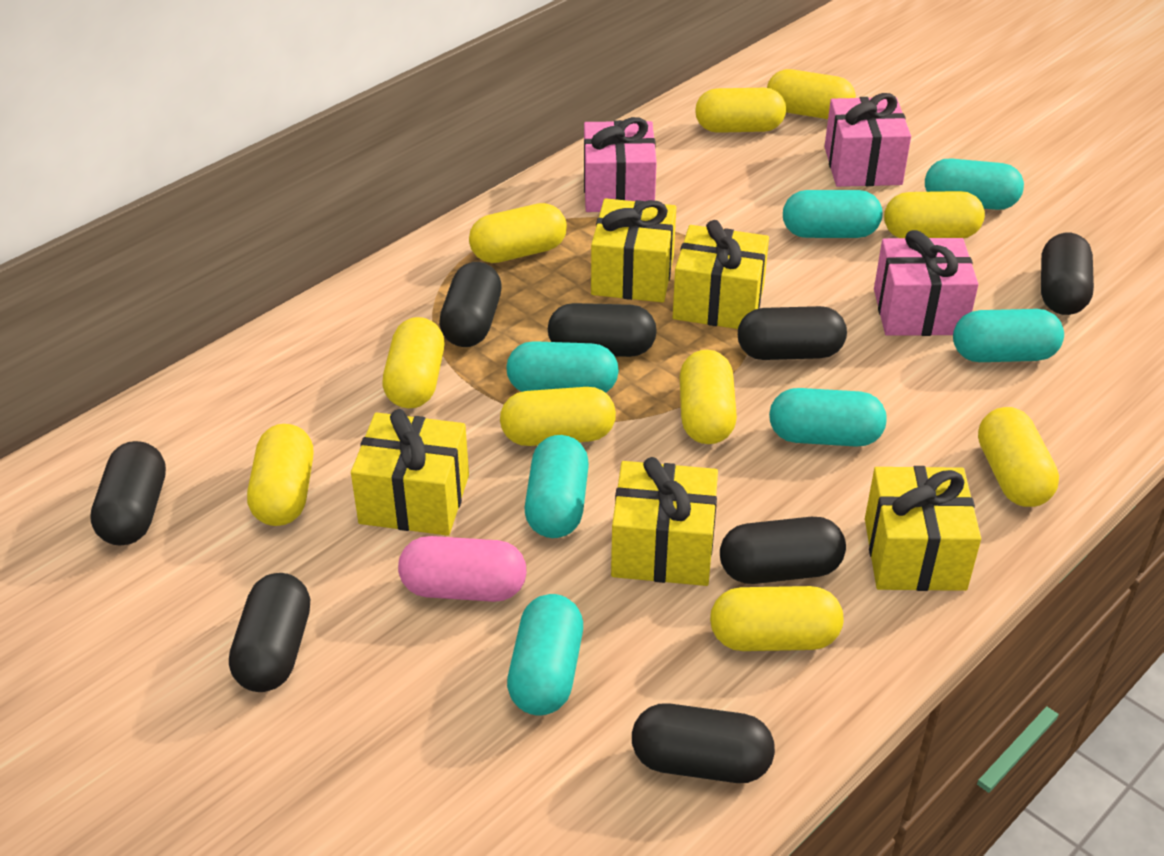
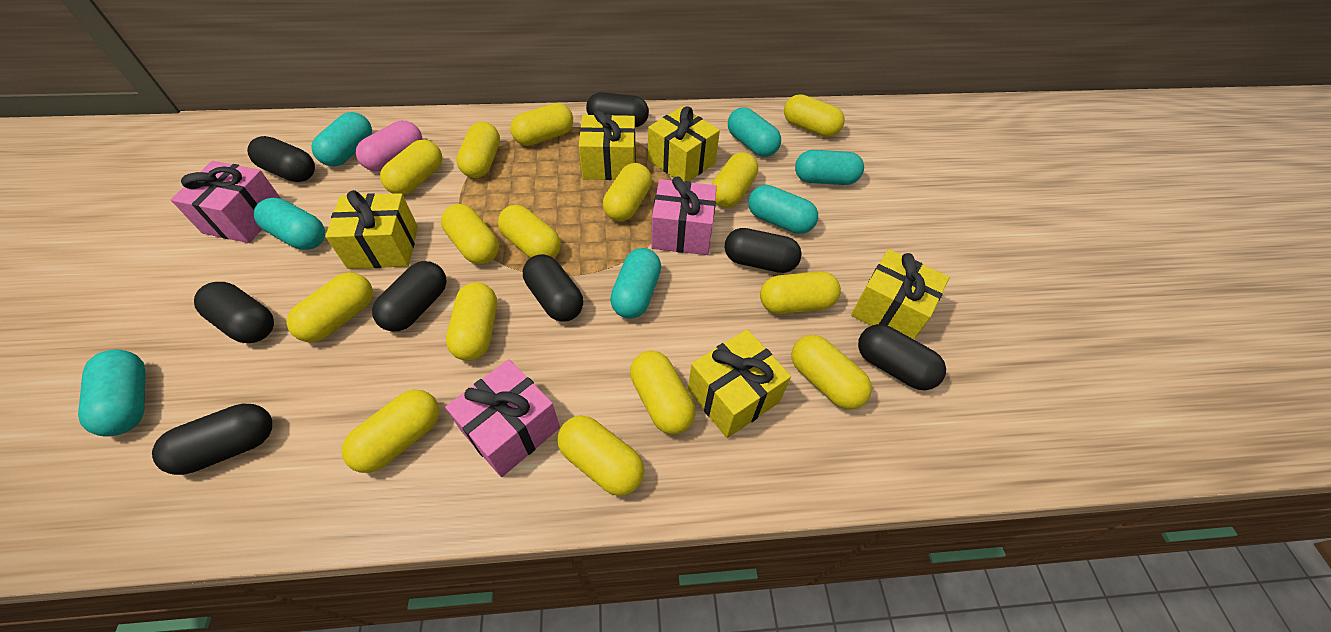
yellow capsule: [247,424,314,526] [383,317,444,408] [469,203,567,263] [500,387,616,446] [680,350,737,444] [695,88,786,133] [710,586,843,651] [767,69,856,119] [884,191,985,238] [978,407,1059,507] = 10 -> [286,272,373,342] [341,390,439,473] [380,140,443,195] [441,204,499,264] [446,282,497,361] [456,122,500,178] [498,205,561,258] [511,103,573,146] [558,416,644,496] [603,163,652,221] [630,351,695,434] [712,152,758,208] [760,271,841,314] [784,94,845,137] [791,335,872,409] = 15

